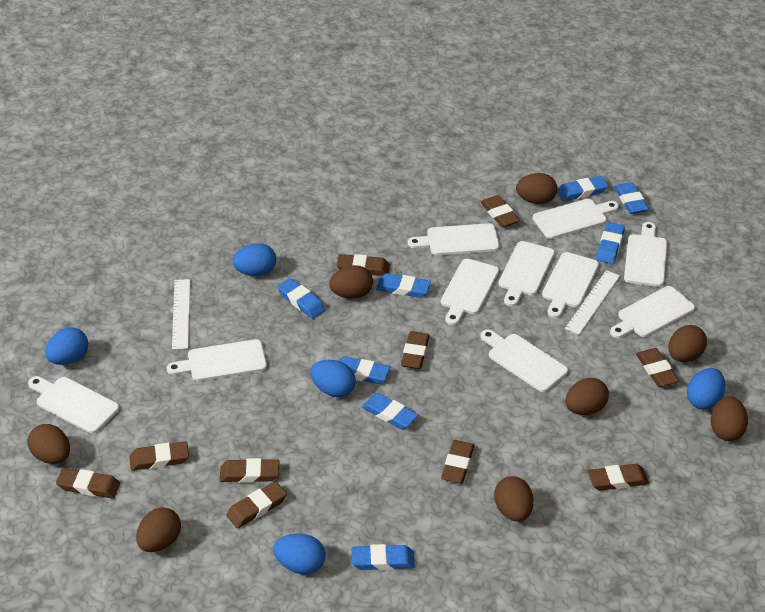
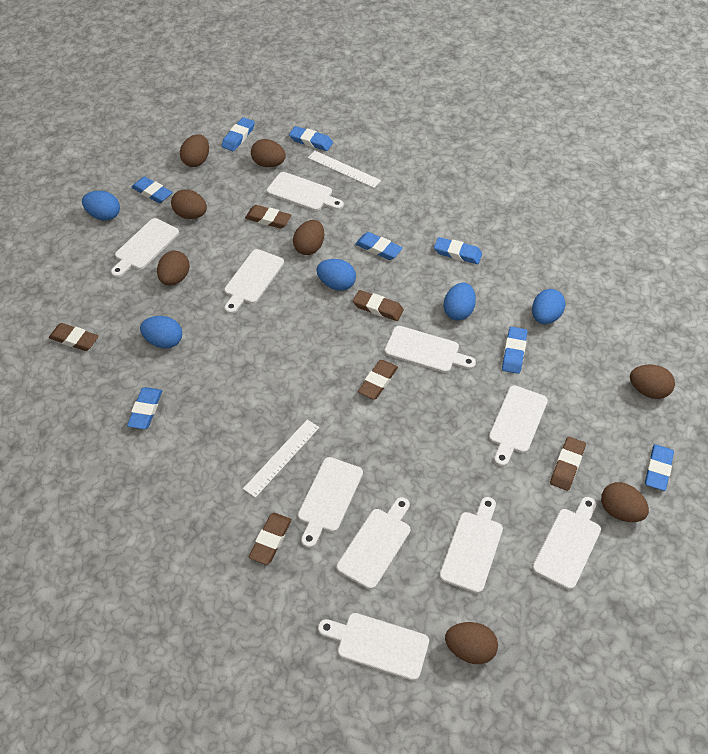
brown eraser: [56,468,120,499] [129,441,189,471] [220,458,279,483] [226,481,287,528] [336,254,390,276] [401,331,430,369] [441,440,474,483] [481,195,520,228] [588,464,649,491] [636,348,679,387] = 10 -> [49,323,99,351] [245,205,292,229] [249,513,292,565] [353,290,404,321] [358,360,398,399] [550,437,586,491] = 6

